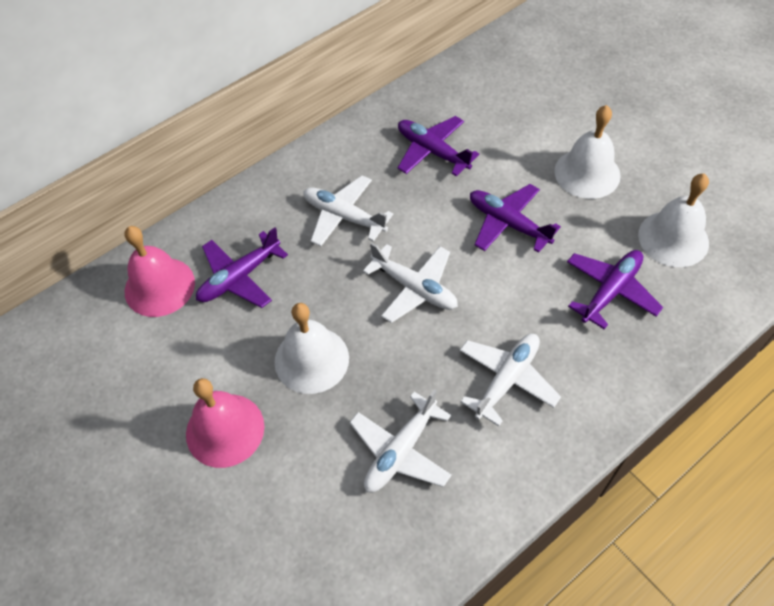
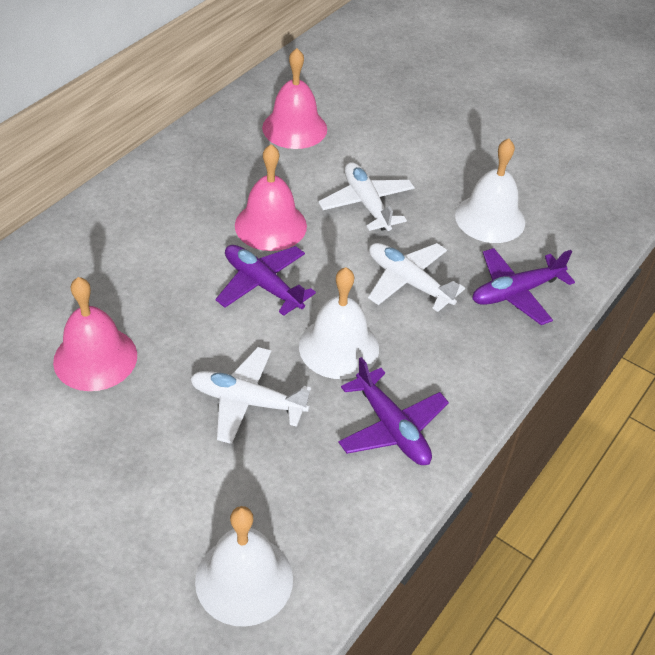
pink bell: [124,226,195,317] [186,378,264,468] = 2 -> [53,277,137,391] [235,144,307,251] [262,48,327,149] = 3
purple plane: [196,227,288,308] [398,116,479,176] [470,184,561,253] [567,250,663,329] = 4 -> [215,245,316,316] [338,357,449,465] [473,248,575,325] = 3
white plane: [303,175,393,246] [349,389,452,493] [363,242,458,323] [460,334,561,426] = 4 -> [190,347,311,444] [318,162,415,231] [368,243,465,312] = 3

